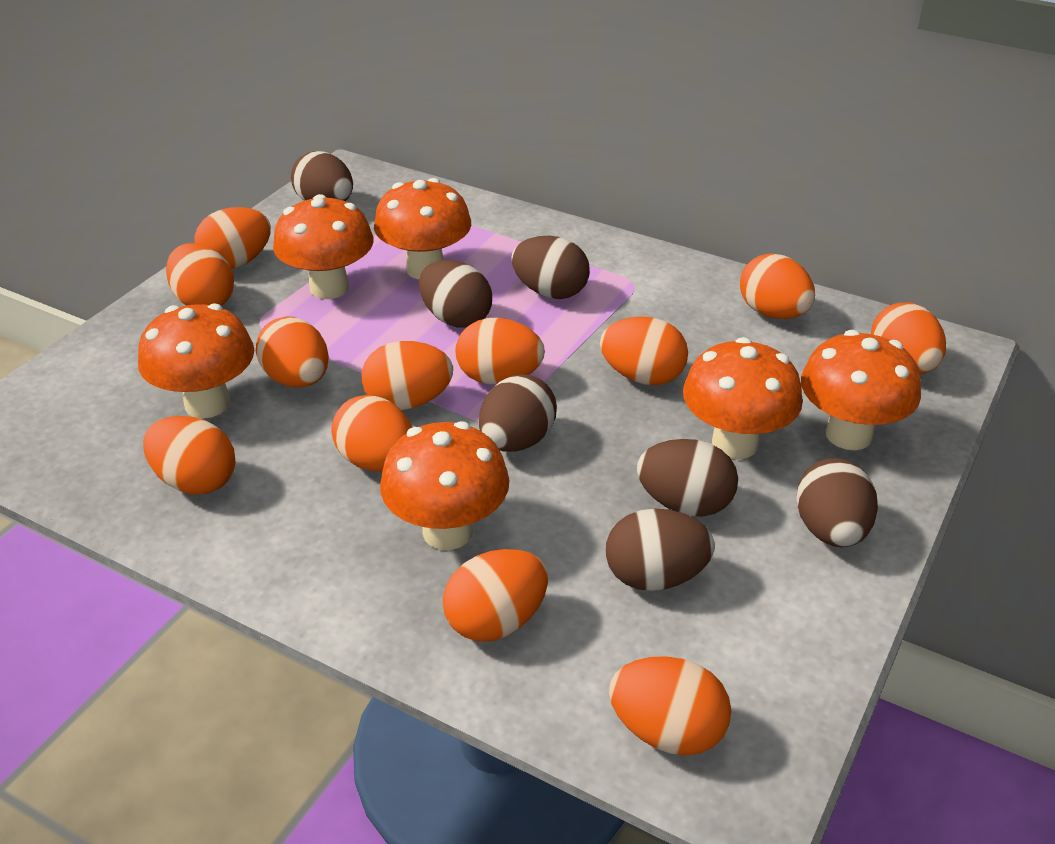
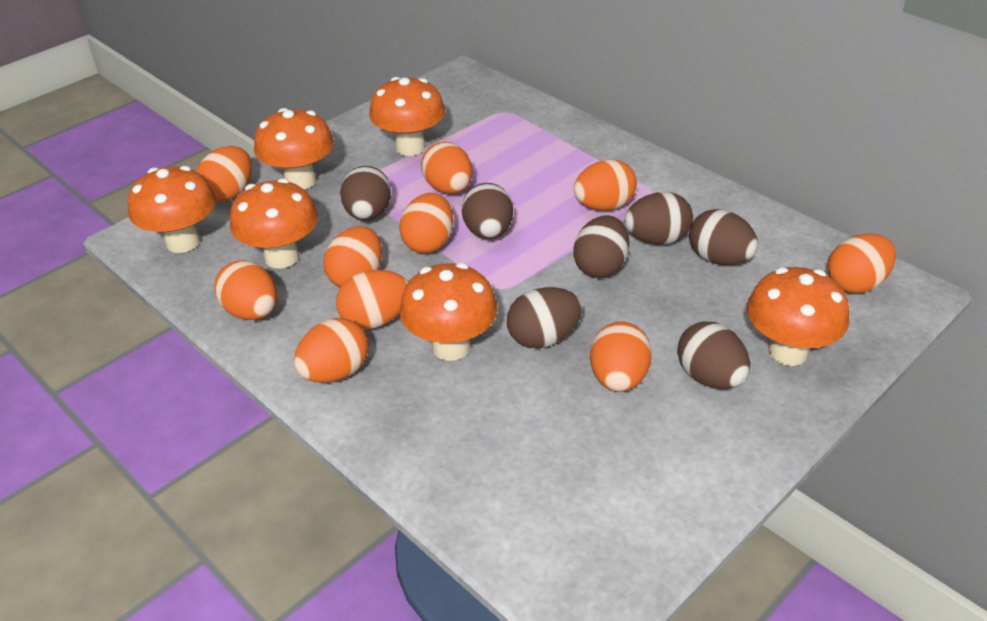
orange egg: [143,416,236,495] [166,243,234,306] [194,207,271,269] [256,316,329,388] [331,395,413,472] [361,341,453,410] [443,549,548,642] [456,318,545,385] [600,316,688,385] [609,656,731,755] [740,253,815,319] [871,303,946,374] = 12 -> [196,146,252,202] [214,260,277,320] [294,318,369,383] [324,226,382,288] [336,270,408,329] [399,193,453,253] [421,142,473,194] [574,159,637,211] [590,322,652,392] [828,233,896,293] = 10

